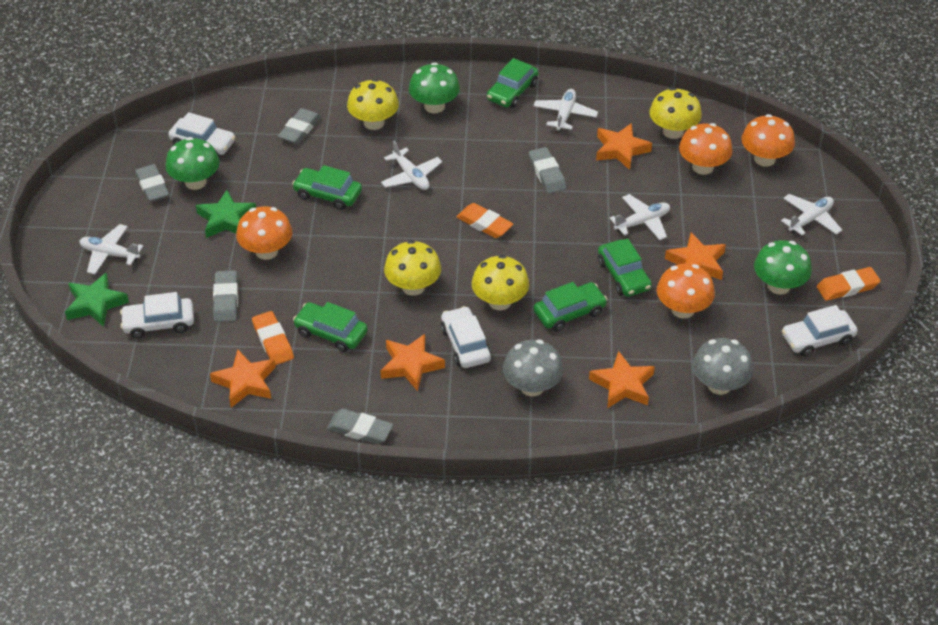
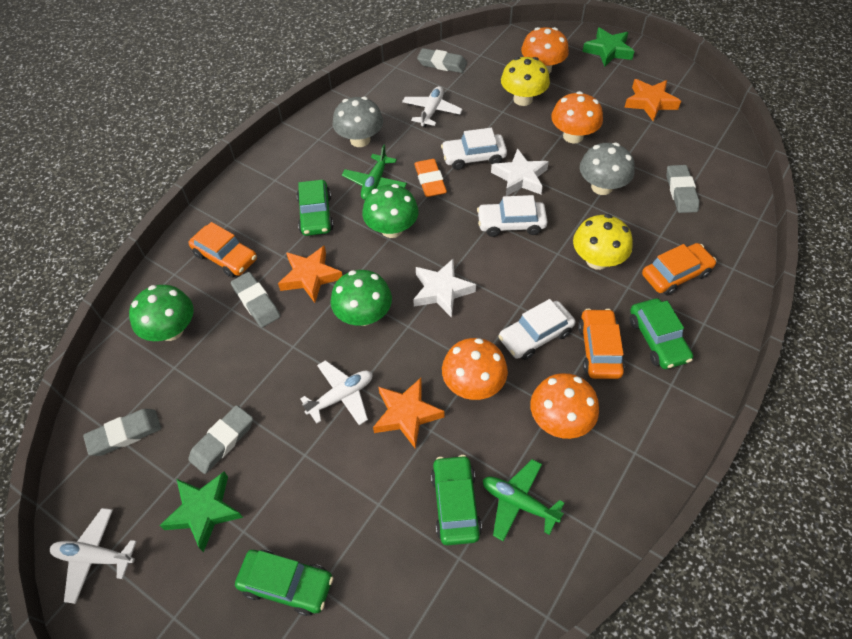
green car: [292,165,362,210] [293,302,368,352] [487,58,538,108] [534,282,607,331] [598,239,652,297] = 5 -> [235,550,333,616] [297,180,334,236] [431,455,482,545] [630,298,693,369] = 4
green plane: none = 0 -> [342,145,407,200] [483,459,564,541] = 2
orange car: none = 0 -> [189,222,257,278] [578,309,625,379] [642,243,717,296] = 3
orange eraser: [252,311,294,365] [456,203,513,238] [817,267,880,301] = 3 -> [414,159,447,197] = 1
orange star: [210,350,276,407] [380,334,445,391] [589,351,655,408] [596,123,652,170] [665,232,726,280] = 5 -> [278,246,342,303] [373,378,445,448] [624,79,681,121] = 3
white car: [120,292,194,338] [168,112,235,156] [441,306,491,368] [782,305,858,357] = 4 -> [441,128,507,170] [477,195,548,237] [498,299,575,360] = 3
white plane: [80,224,143,274] [381,141,442,190] [533,89,598,132] [610,194,670,240] [781,194,842,236] = 5 -> [50,508,137,604] [300,360,372,425] [402,86,463,128] = 3
white star: none = 0 -> [413,259,476,318] [491,149,549,196] = 2
yellow mushroom: [347,79,399,130] [384,240,441,296] [472,255,529,311] [650,87,702,139] = 4 -> [501,57,550,106] [573,214,633,270] = 2

